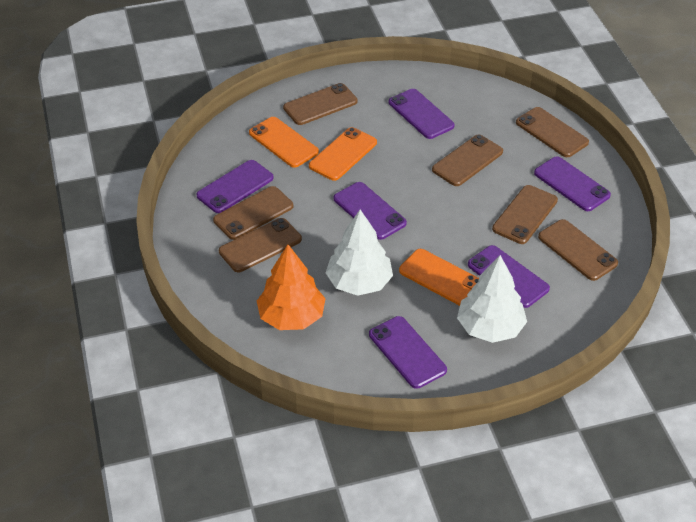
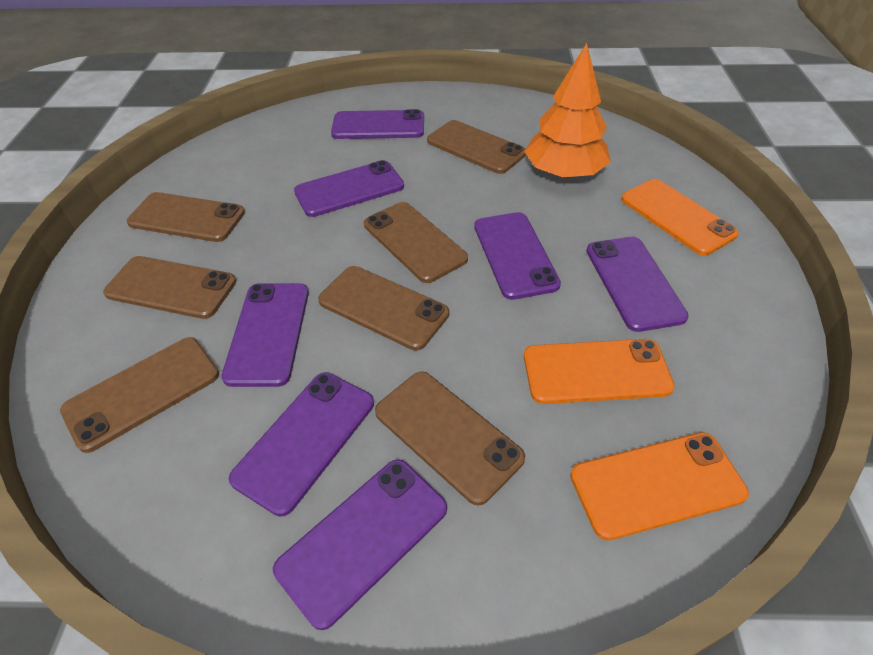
purple phone: [197,160,274,213] [334,182,407,240] [369,316,447,389] [389,89,455,139] [468,245,550,308] [534,156,611,211] = 6 -> [221,283,309,387] [229,372,374,517] [273,459,447,630] [294,160,404,217] [331,109,424,139] [474,212,561,300] [586,237,689,332] = 7
white tree: [326,210,393,296] [457,255,527,343] = 2 -> none = 0

